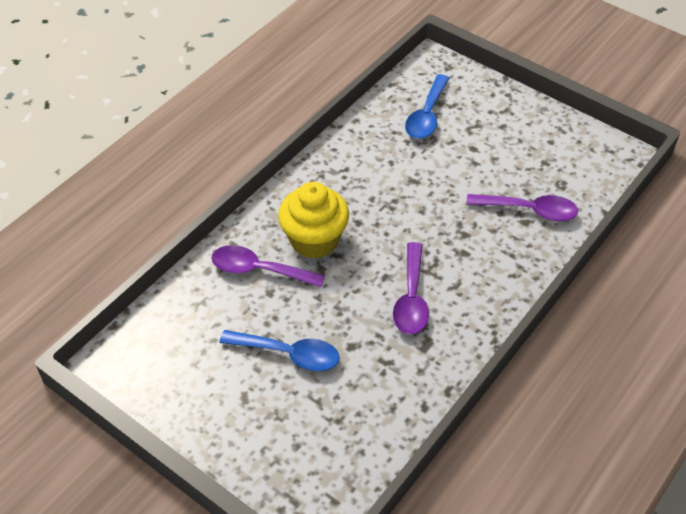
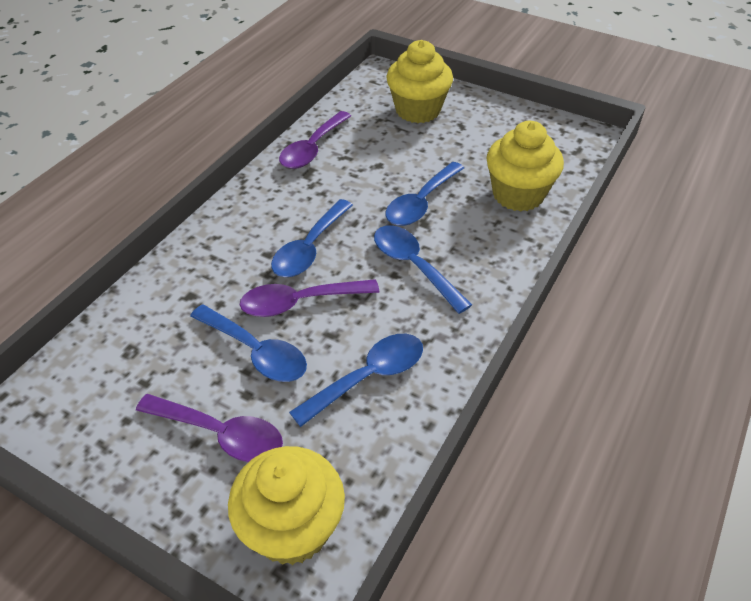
blue spoon: [219,330,340,371] [405,74,449,139] = 2 -> [190,304,307,382] [271,199,353,277] [289,334,423,427] [374,225,472,314] [386,162,464,226] = 5
yellow cupcake: [278,182,349,259] = 1 -> [228,446,345,565] [386,40,453,123] [486,121,564,211] = 3

